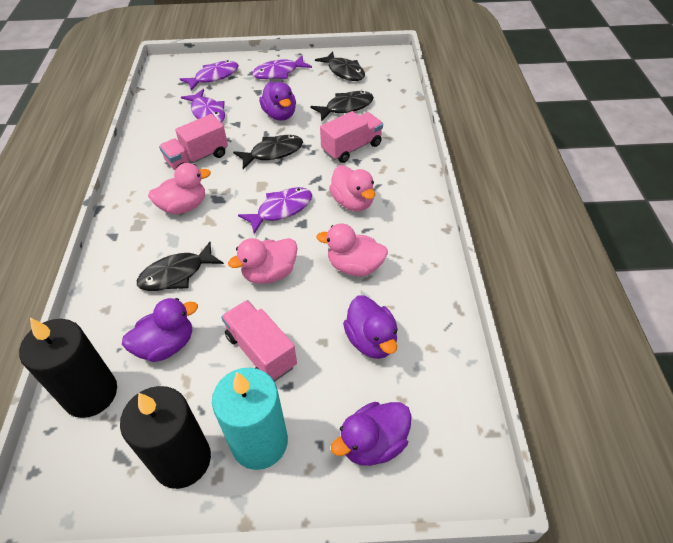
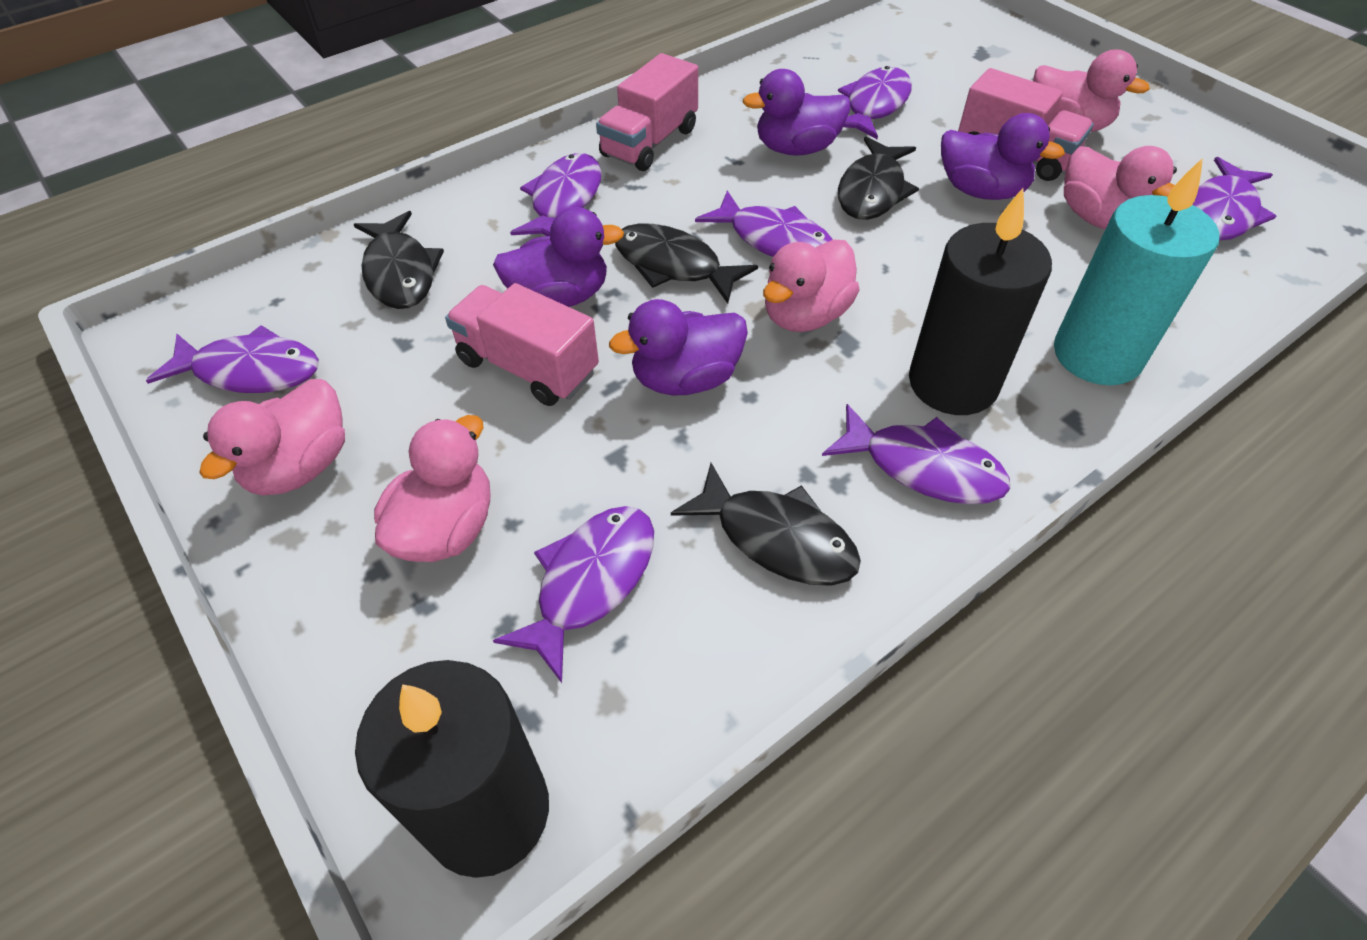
pink duck: [148,163,211,214] [228,238,297,284] [316,224,388,277] [329,165,375,211] = 4 -> [199,379,345,496] [374,415,491,562] [763,240,860,332] [1033,50,1150,132] [1064,146,1177,229] = 5
purple fish: [180,60,239,90] [181,89,225,123] [238,187,312,234] [252,55,312,79] = 4 -> [146,325,319,393] [493,506,654,683] [510,153,602,236] [695,190,833,257] [822,404,1010,504] [838,66,912,139] [1192,157,1276,240] = 7

